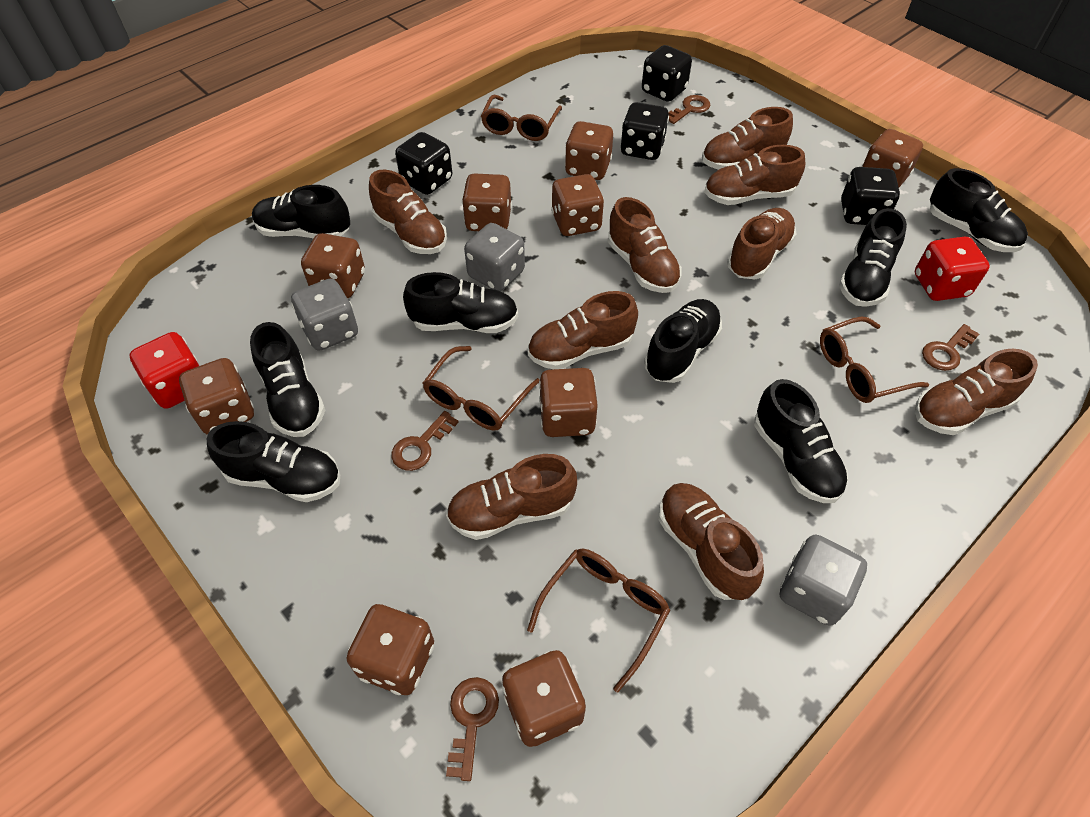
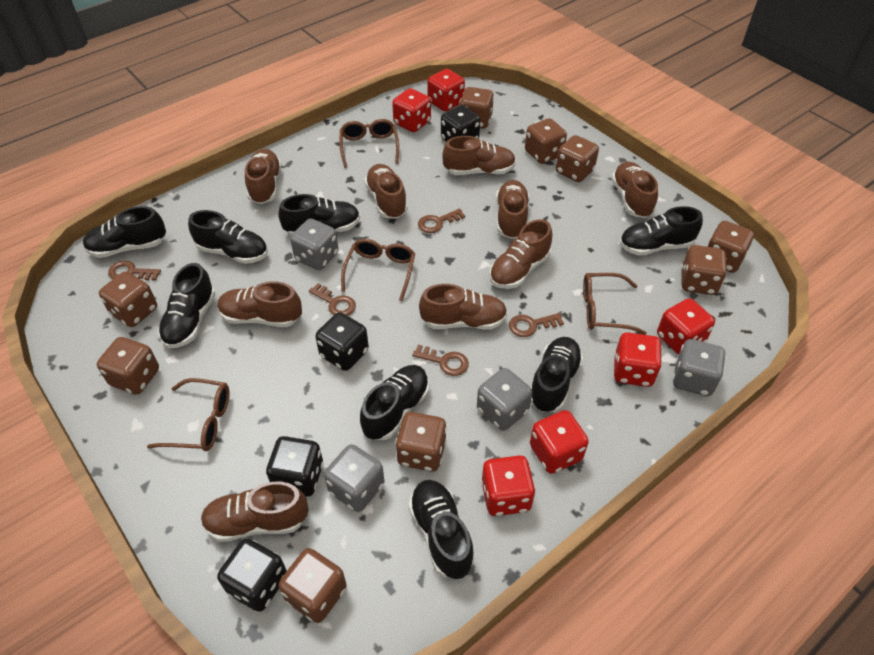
brown key: [391,411,459,471] [446,677,499,781] [668,95,710,124] [922,324,979,371] = 4 -> [108,260,161,280] [309,283,356,316] [412,345,469,376] [418,209,465,233] [509,313,564,337] = 5
grey dice: [291,278,358,351] [464,223,525,291] [780,535,867,626] = 3 -> [290,218,339,270] [324,444,384,512] [477,368,532,431] [673,339,726,396] = 4
red dice: [129,332,199,409] [915,237,990,301] = 2 -> [392,88,431,132] [427,69,465,112] [481,455,536,516] [530,410,589,474] [614,332,662,387] [657,298,715,355] = 6

